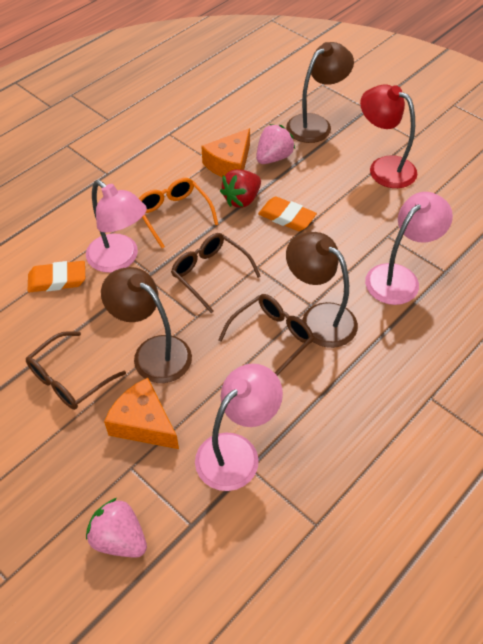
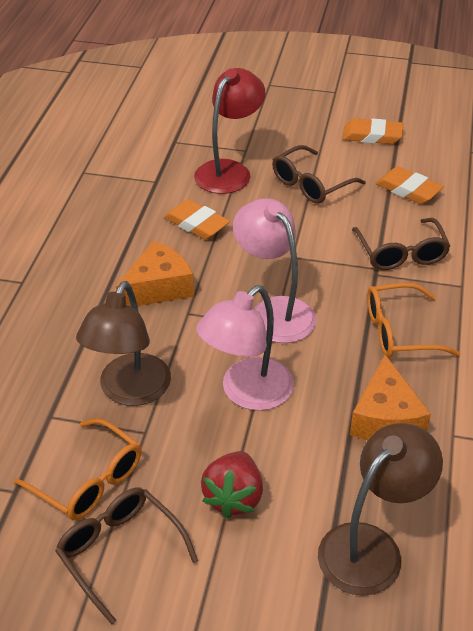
brown lamp: [101,267,192,383] [286,42,354,143] [286,232,358,348] = 3 -> [76,281,171,406] [318,423,443,596] = 2
orange eraser: [28,261,85,292] [258,197,317,231] = 2 -> [164,199,230,240] [343,118,404,144] [376,167,444,204] = 3
orange glasses: [139,178,219,248] = 1 -> [14,418,141,520] [367,283,461,358] = 2
pink lamp: [86,180,147,273] [195,364,283,491] [365,192,453,305] = 3 -> [196,285,294,411] [233,198,317,343] = 2
pink strawberry: [86,498,147,557] [256,124,295,164] = 2 -> none = 0

